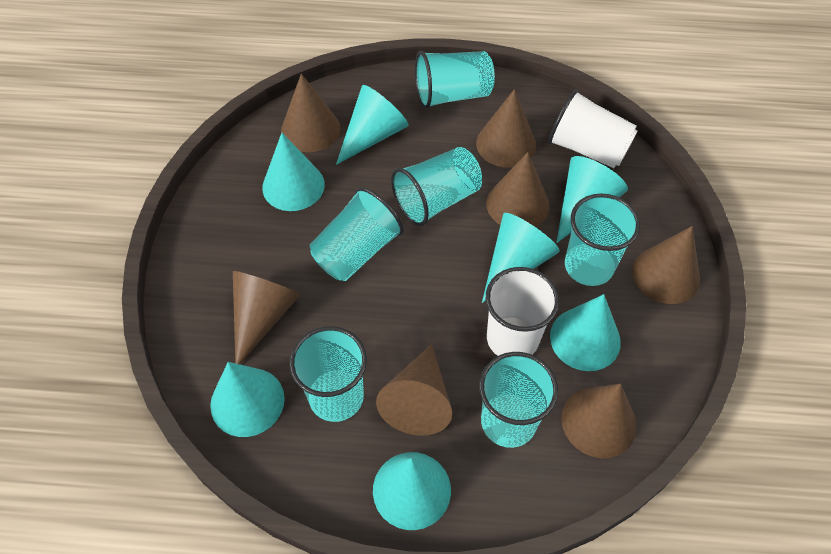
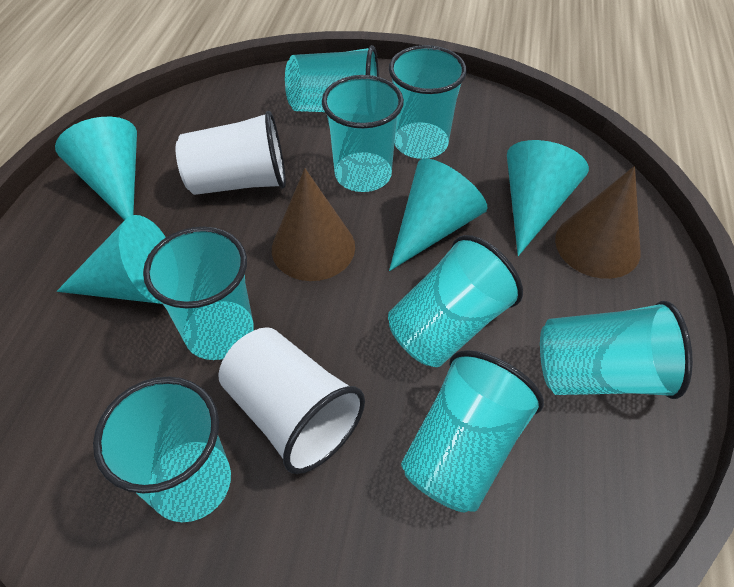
brown cone: [233,271,300,364] [281,74,340,152] [376,344,452,436] [476,89,536,168] [486,152,550,227] [561,384,637,458] [632,226,700,304] = 7 -> [272,168,355,281] [555,166,641,279] = 2
turquoise cone: [210,362,285,437] [262,133,325,211] [336,85,409,165] [373,452,451,530] [482,213,560,303] [550,294,621,371] [556,156,628,243] = 7 -> [55,117,137,220] [57,215,166,304] [389,158,488,271] [507,140,589,256] = 4
turquoise cup: [290,326,367,422] [310,187,404,281] [391,147,482,226] [415,51,495,109] [479,352,558,448] [565,193,640,286] = 6 -> [93,377,231,522] [143,227,254,360] [285,45,379,112] [322,75,404,192] [388,235,523,367] [389,45,467,159] [401,350,544,512] [540,301,693,399] = 8

